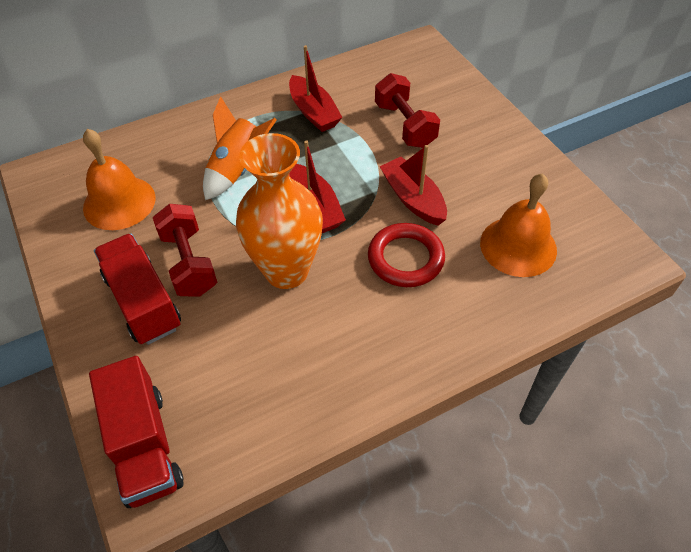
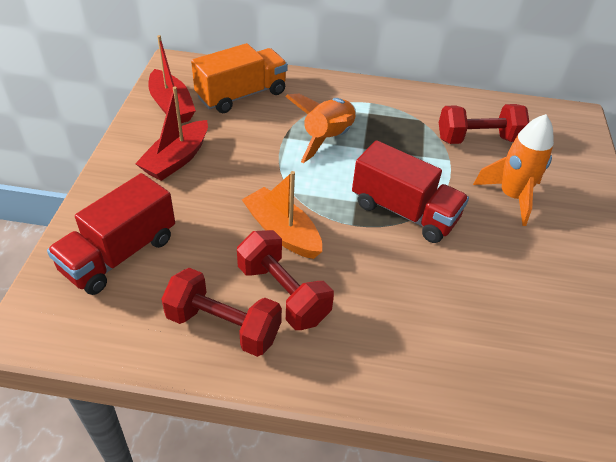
orange bell: [83,129,156,230] [480,173,557,277] = 2 -> none = 0
orange boat: none = 0 -> [242,171,322,259] = 1
orange rocket: [203,96,277,200] = 1 -> [285,94,356,163] [473,114,554,226] = 2
orange truck: none = 0 -> [191,43,288,113] = 1
orange vase: [236,133,323,289] = 1 -> none = 0
red boat: [289,45,343,132] [289,140,346,233] [379,145,447,226] = 3 -> [135,87,208,181] [148,35,196,123] = 2
red dumbbell: [153,204,217,296] [375,73,440,148] = 2 -> [161,268,282,357] [237,230,334,330] [439,104,529,144] = 3
red ring: [368,223,445,287] = 1 -> none = 0

